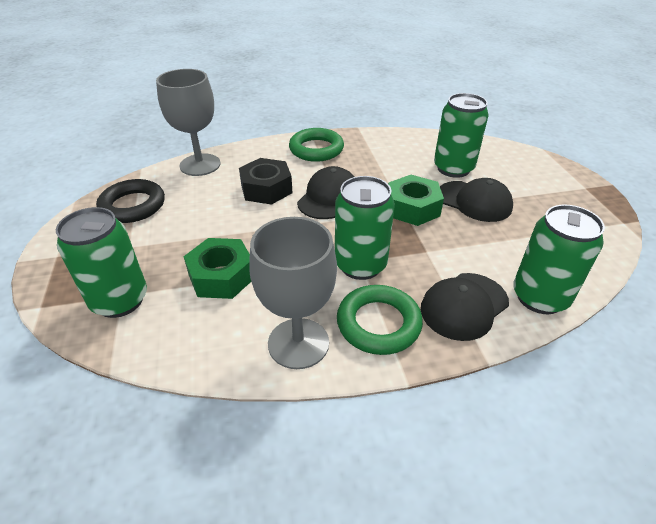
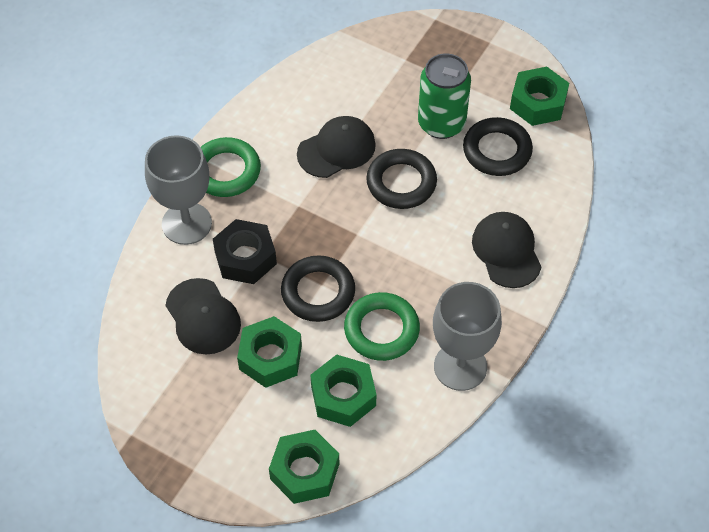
black ring: [96,179,165,223] = 1 -> [281,255,355,322] [366,149,437,209] [463,117,533,176] = 3
green can: [56,207,147,318] [335,176,395,280] [434,93,489,178] [513,204,605,314] = 4 -> [418,54,471,139] = 1
green nut: [183,238,251,299] [388,175,444,226] = 2 -> [237,316,302,388] [269,430,339,504] [311,355,376,427] [510,67,569,126] = 4

